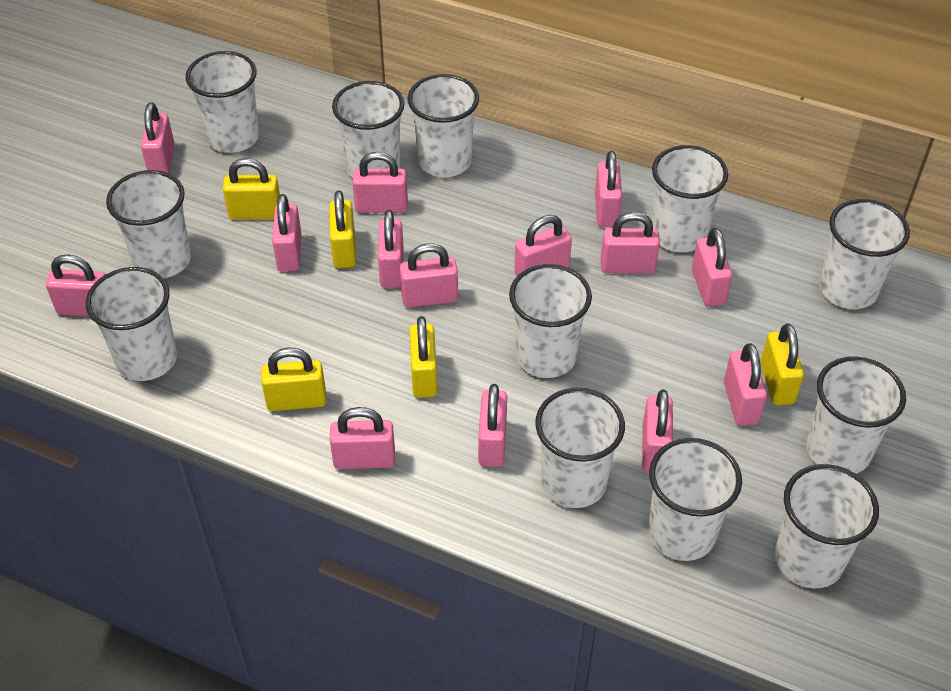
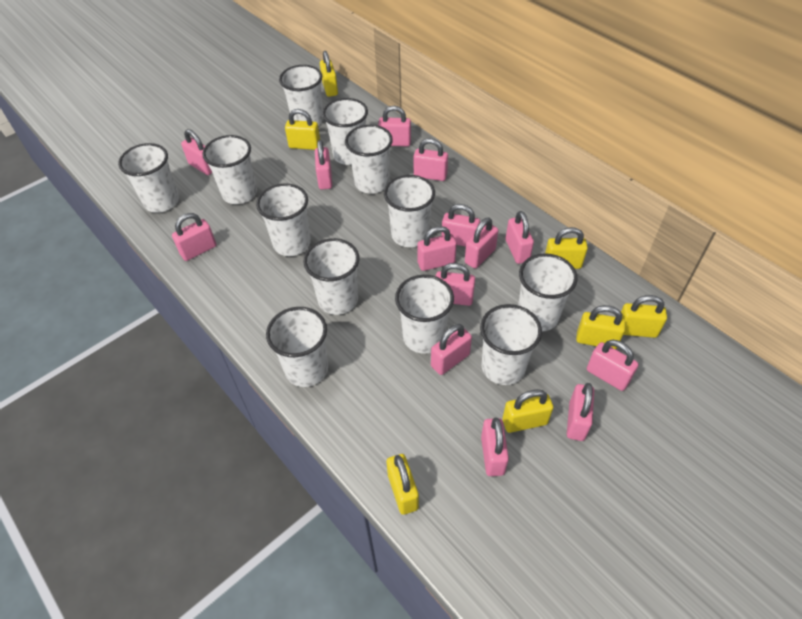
yellow padlock: [223,158,280,219] [261,348,326,411] [329,191,356,268] [409,316,438,398] [761,324,804,405] = 5 -> [285,109,320,150] [320,51,338,97] [387,454,419,515] [502,389,553,433] [545,227,588,269] [576,305,626,349] [621,295,667,338] = 7

